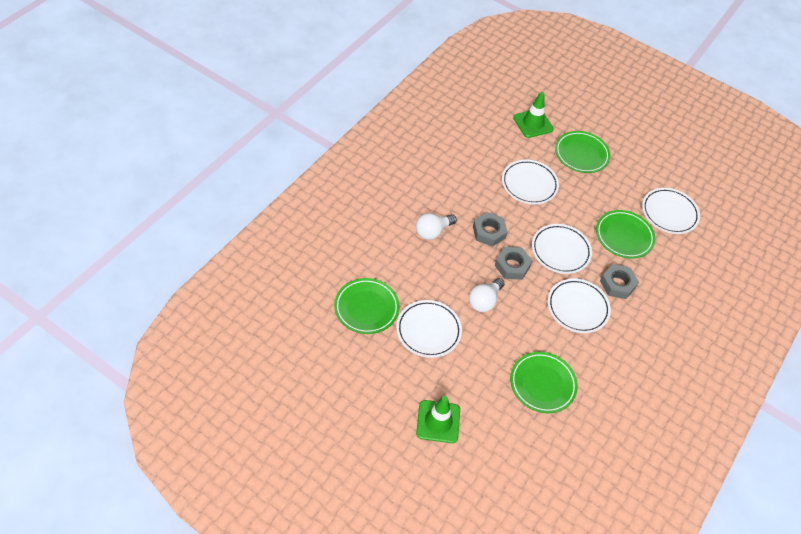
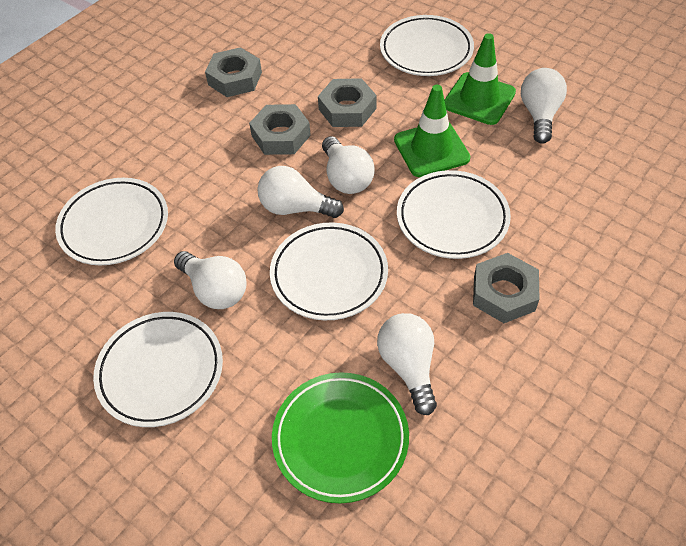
green plate: [334,278,400,334] [510,352,578,413] [555,131,611,173] [596,210,655,259] = 4 -> [272,372,409,503] = 1
grey nut: [473,212,508,247] [495,247,532,280] [600,264,639,299] = 3 -> [205,47,262,97] [249,104,311,155] [318,78,376,127] [473,253,540,323] = 4
white light bulb: [416,213,457,240] [469,278,505,312] = 2 -> [174,251,247,309] [257,166,344,218] [322,136,375,194] [377,313,437,415] [521,68,567,144] = 5

